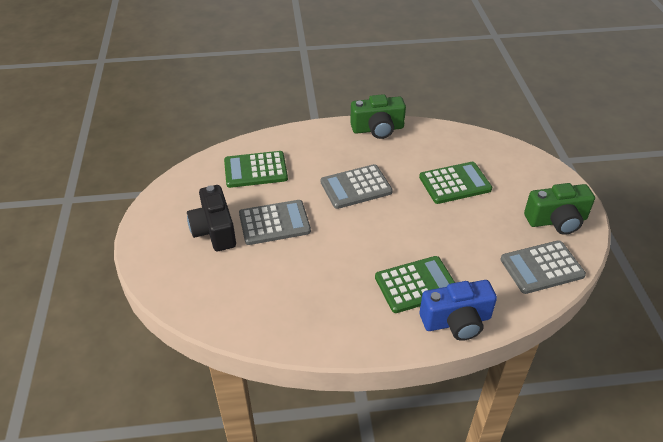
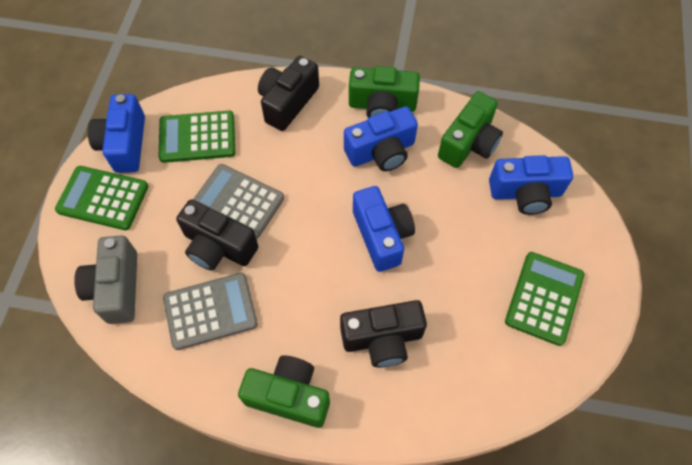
black camera: [187,185,236,251] = 1 -> [176,199,259,271] [258,56,319,131] [340,300,427,368] = 3
blue camera: [420,280,497,341] = 1 -> [87,94,145,173] [344,106,418,171] [353,186,415,272] [489,155,573,215] = 4
green camera: [350,94,406,139] [524,183,595,235] = 2 -> [238,355,330,428] [349,66,420,118] [438,91,503,168] = 3
grey calculator: [239,200,311,245] [321,164,393,209] [500,240,586,294] = 3 -> [163,273,258,350] [193,164,284,239] = 2
grey camera: none = 0 -> [74,235,137,324] = 1

